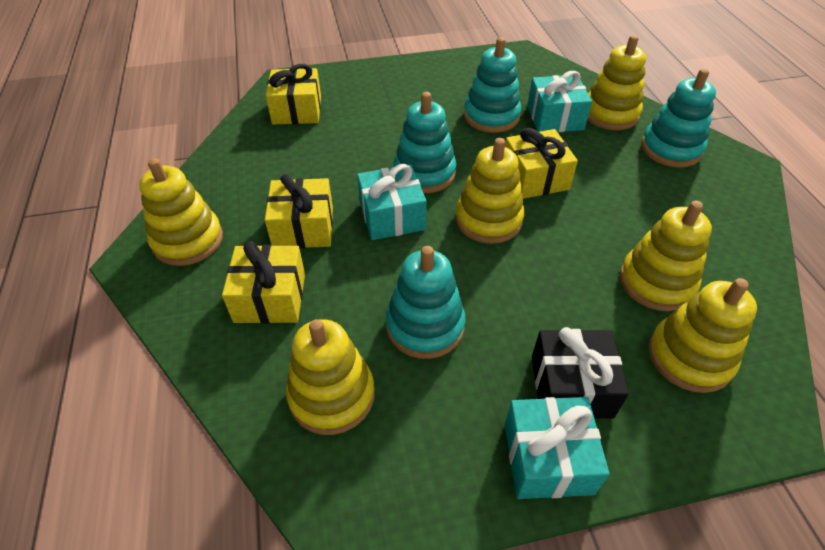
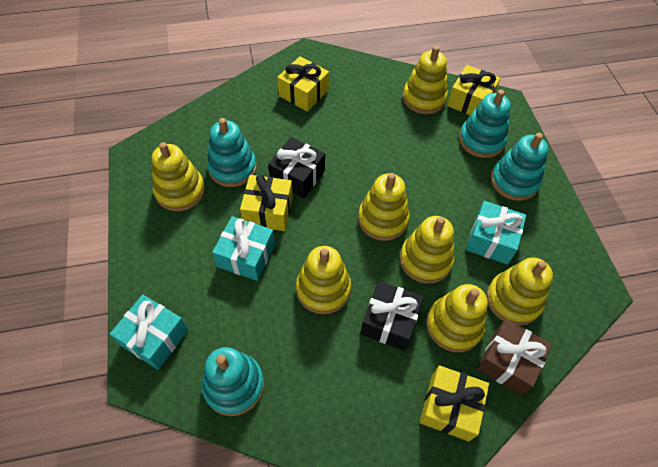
black gift: [532,327,629,418] = 1 -> [268,137,325,199] [360,281,424,351] = 2
brown gift: none = 0 -> [477,319,552,396] = 1
yellow stacking toy: [139,158,223,266] [286,319,375,435] [455,138,524,244] [587,35,646,130] [619,201,712,311] [649,278,757,393] = 6 -> [152,142,205,211] [296,246,351,314] [358,173,410,241] [400,216,455,283] [403,46,448,114] [426,284,488,352] [487,258,553,326] = 7

